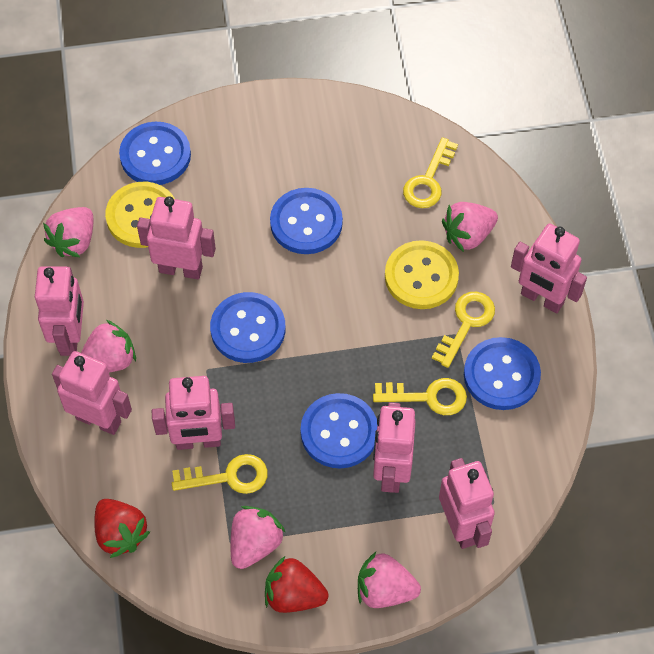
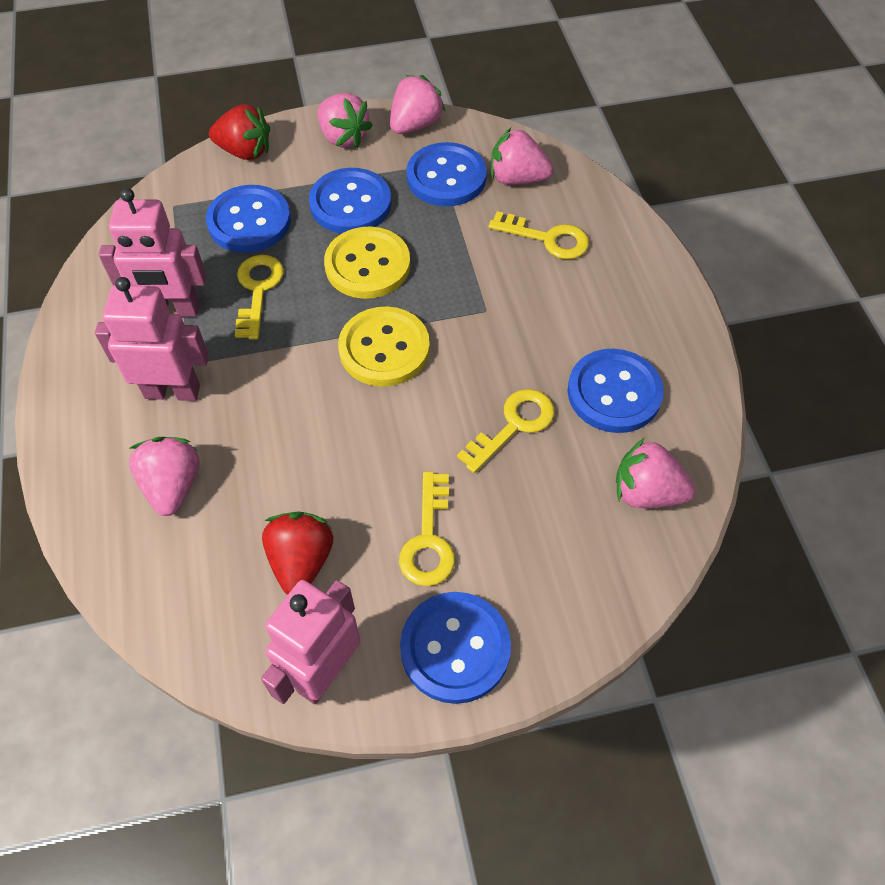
pink robot: [35,266,84,356] [52,351,132,435] [137,196,216,279] [152,376,235,450] [373,402,416,493] [439,458,495,549] [511,223,587,313] = 7 -> [95,277,209,401] [99,188,207,317] [261,580,361,704] = 3

